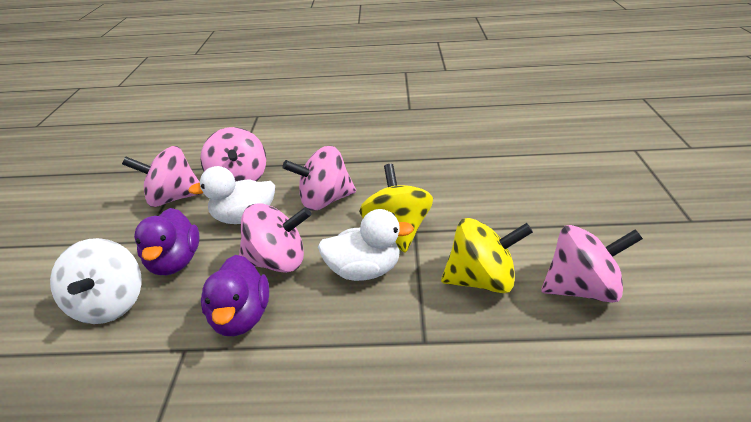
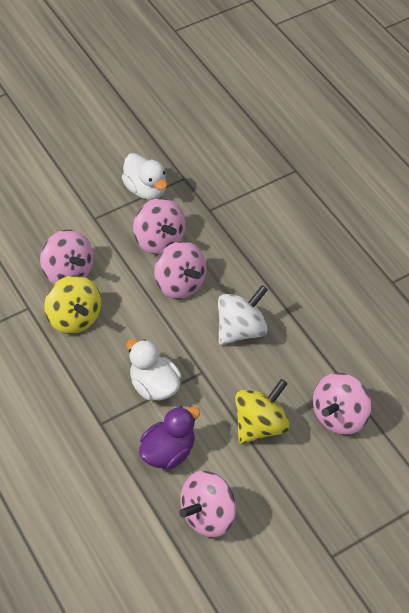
purple duck: [134,208,200,275] [201,255,269,336] = 2 -> [139,406,200,469] = 1

